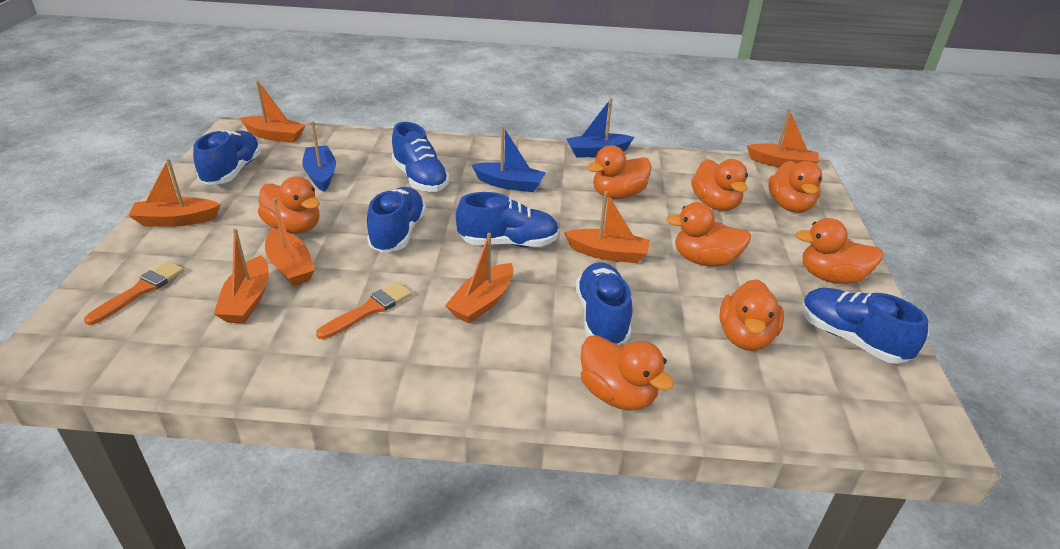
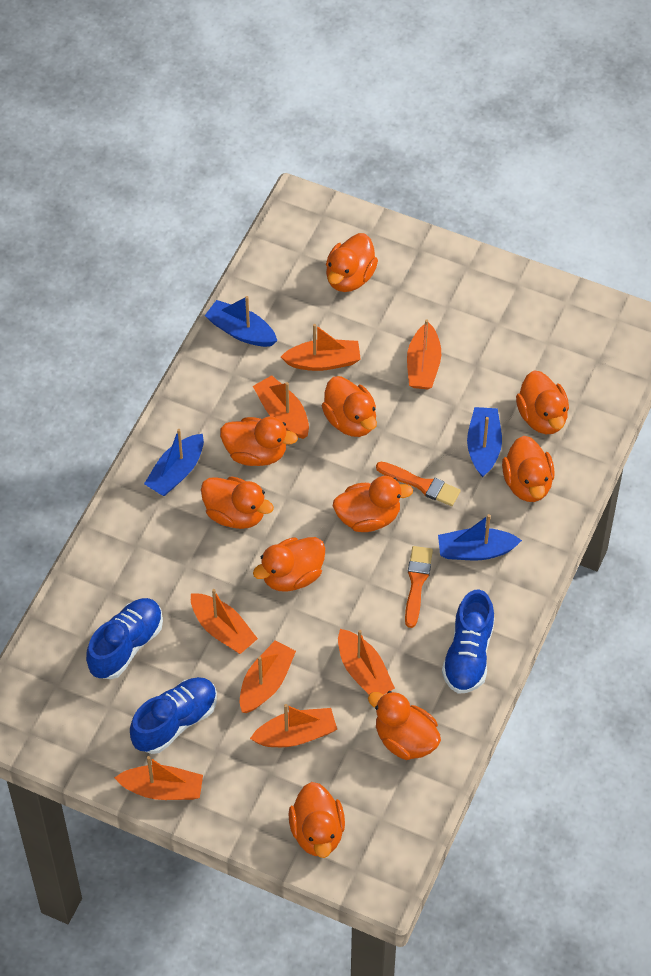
blue boat: [302,121,336,192] [472,126,546,192] [567,98,634,158] = 3 -> [144,429,204,496] [205,296,277,347] [438,514,522,560] [467,407,502,478] = 4
blue shoe: [193,130,261,185] [367,187,426,253] [392,122,450,192] [456,192,559,247] [576,262,632,344] [802,288,928,364] = 6 -> [86,598,163,679] [130,677,217,754] [442,590,495,694] = 3
orange boat: [128,158,221,227] [214,228,269,323] [240,80,306,143] [265,198,315,286] [445,233,514,324] [564,191,650,263] [747,109,819,167] = 7 -> [114,756,203,800] [191,589,258,654] [240,641,296,713] [250,704,337,747] [253,375,309,439] [281,324,361,371] [338,629,395,694] [407,319,441,390] = 8
orange duck: [258,176,320,234] [580,335,674,411] [587,145,652,199] [666,202,751,267] [691,159,748,211] [720,279,784,351] [768,161,822,213] [796,218,883,284] = 8 -> [201,476,274,529] [220,416,298,466] [253,537,325,592] [289,782,345,858] [322,376,377,437] [326,233,378,292] [333,476,413,532] [368,691,441,760] [502,436,555,502] [516,371,569,434] = 10

